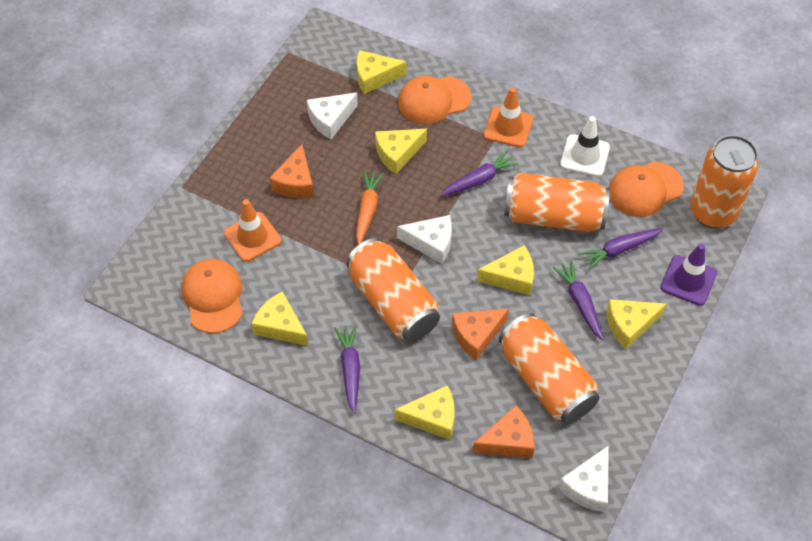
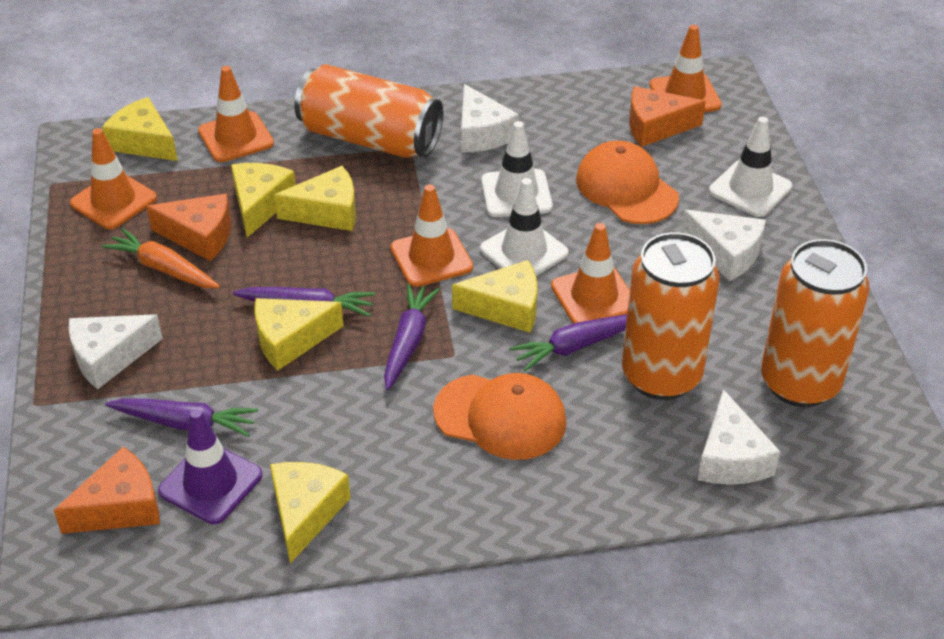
orange can: [346,238,440,342] [499,313,600,424] [504,173,610,232] [690,135,759,228] = 4 -> [294,64,443,158] [622,232,720,400] [761,239,870,407] = 3
orange cap: [182,259,243,333] [398,76,471,124] [609,161,684,217] = 3 -> [433,373,566,460] [576,141,679,224] = 2
orange traffic cone: [224,199,282,262] [484,87,533,147] = 2 -> [70,128,157,229] [198,66,274,162] [391,184,473,287] [551,223,630,324] [649,25,722,112] = 5
white cheese: [307,92,358,139] [397,215,452,264] [558,445,609,512] = 3 -> [68,314,163,389] [461,84,519,153] [681,210,766,281] [698,389,780,485] = 4
white traffic cone: [560,116,610,177] = 1 -> [480,178,569,276] [481,121,553,217] [709,117,792,217] = 3

